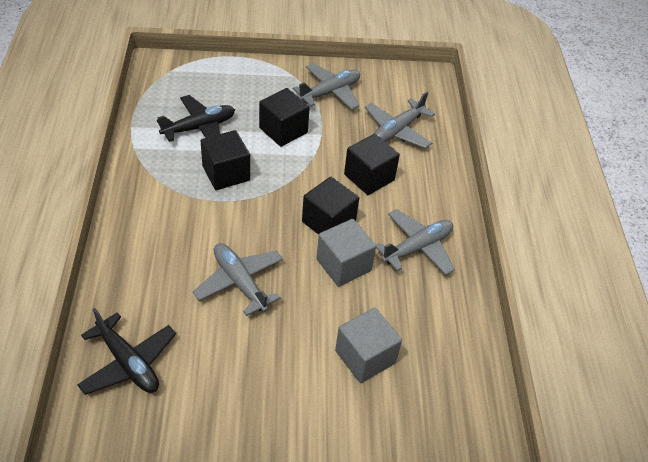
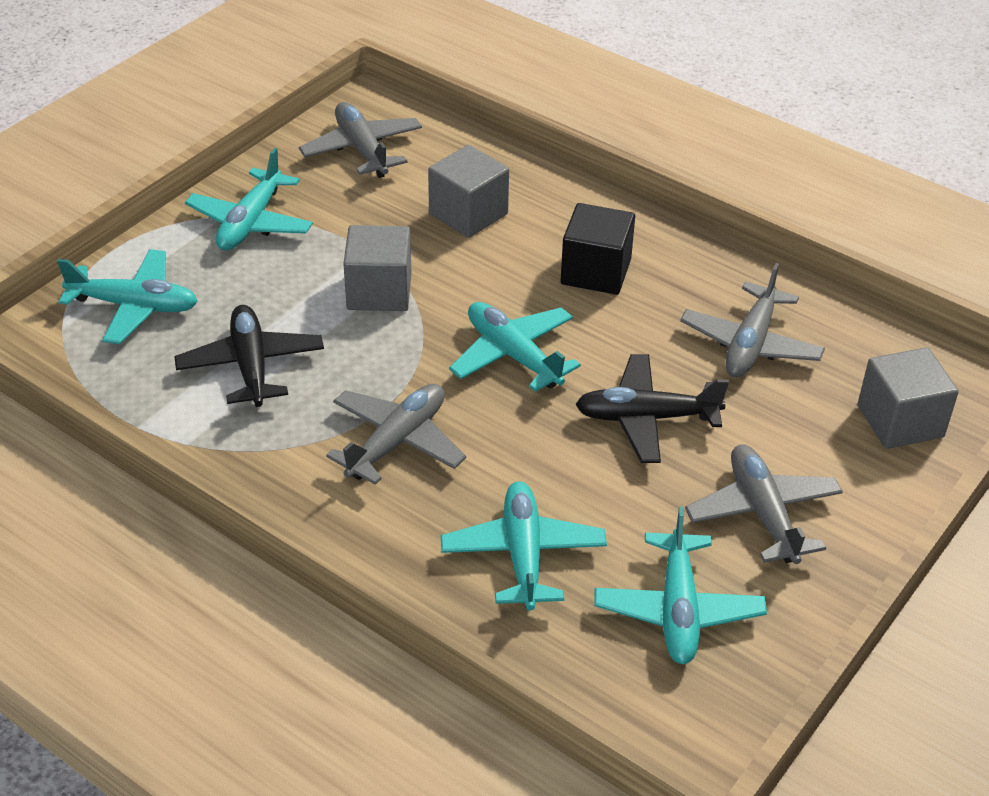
black cube: [201,130,250,190] [259,88,310,147] [302,177,359,235] [344,134,400,195] = 4 -> [561,203,635,295] = 1
grey cube: [316,219,376,287] [335,308,402,383] = 2 -> [343,225,411,311] [428,145,509,238] [858,347,959,449] = 3
turquoise plane: none = 0 -> [57,249,198,344] [185,148,313,251] [441,481,607,611] [449,302,581,392] [594,506,767,664] = 5

